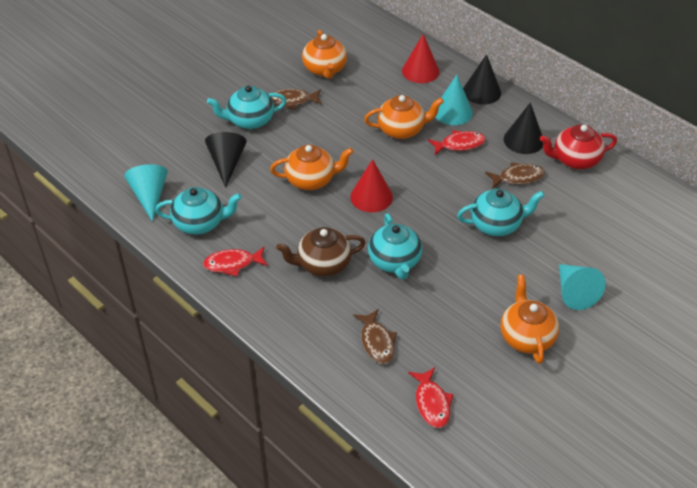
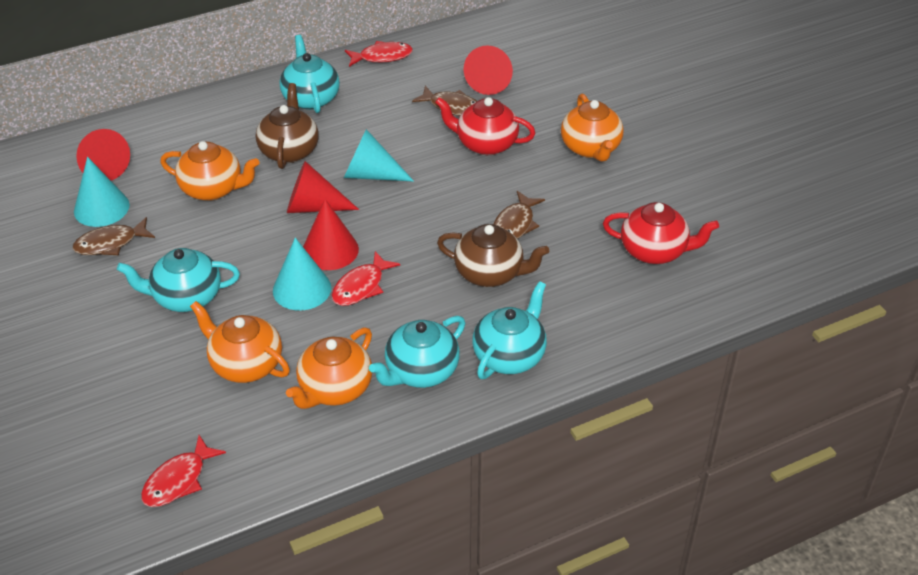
black cone: [205,132,247,188] [463,54,501,104] [504,102,543,154] = 3 -> none = 0
brown teapot: [276,227,366,277] = 1 -> [256,83,319,169] [437,224,549,287] = 2
red cone: [350,159,393,212] [402,34,440,83] = 2 -> [76,129,130,180] [287,161,359,213] [303,199,359,270] [464,45,513,95] = 4
red teapot: [540,124,617,169] = 1 -> [435,97,535,155] [603,202,719,264] = 2

